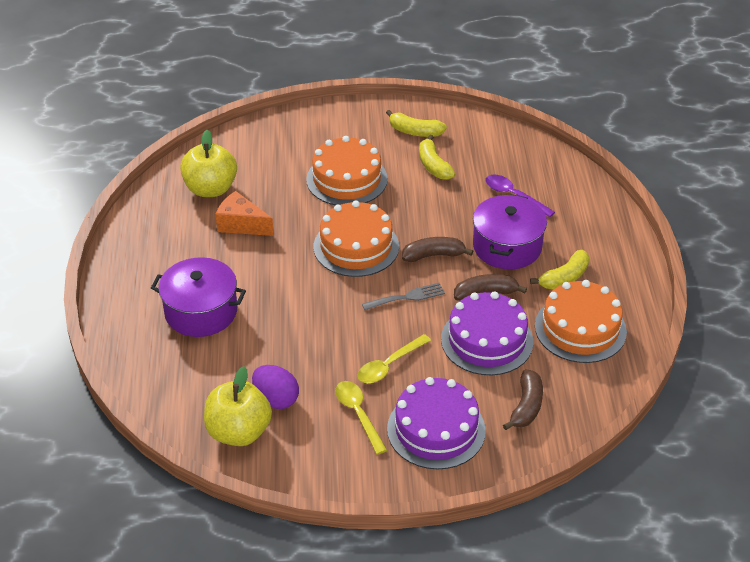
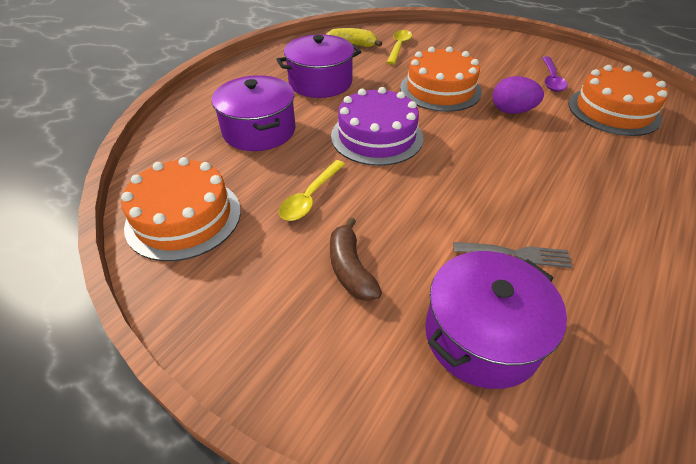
brown banana: [402,237,473,262] [454,274,527,301] [503,369,543,430] = 3 -> [330,217,382,301] = 1
orange cheese: [215,191,274,236] = 1 -> none = 0
purple cake: [387,377,486,470] [441,291,533,375] = 2 -> [331,87,423,166] = 1
purple pot: [151,257,246,337] [473,194,547,269] = 2 -> [212,75,296,151] [276,34,361,98] [425,251,567,389] = 3
yellow apple: [180,130,237,197] [204,366,272,446] = 2 -> none = 0
yellow banana: [386,110,447,137] [419,135,455,180] [530,250,589,289] = 3 -> [326,28,382,47] = 1

